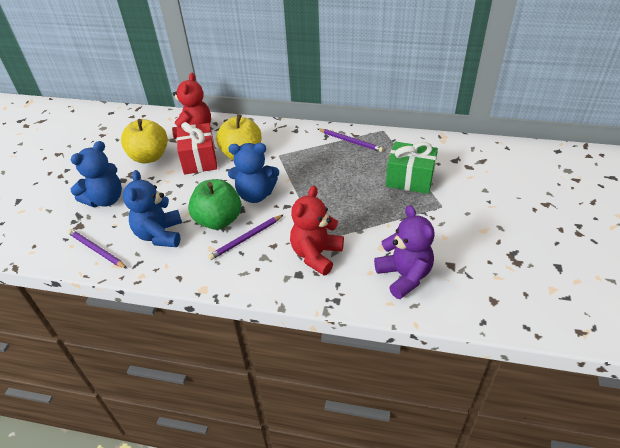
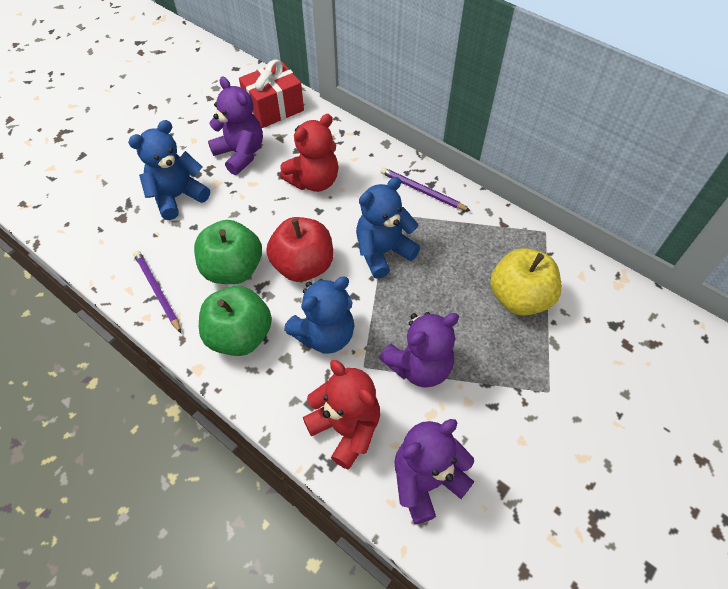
green apple: [188,179,241,230] = 1 -> [194,220,262,284] [199,286,272,356] = 2
green gift: [386,142,438,194] = 1 -> none = 0
purple pencil: [67,229,128,269] [208,214,284,260] [318,129,384,152] = 3 -> [134,251,181,333] [381,167,470,211] = 2
purple teddy bear: [374,205,435,299] = 1 -> [208,77,263,175] [379,312,459,388] [394,419,474,524] = 3
red apple: none = 0 -> [266,217,333,282] = 1
yellow apple: [121,119,168,163] [216,114,262,160] = 2 -> [490,248,562,316] = 1

